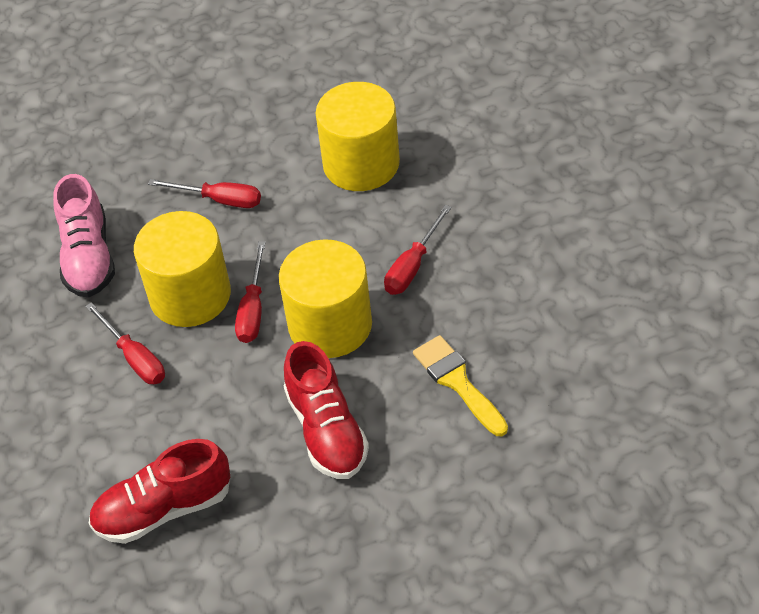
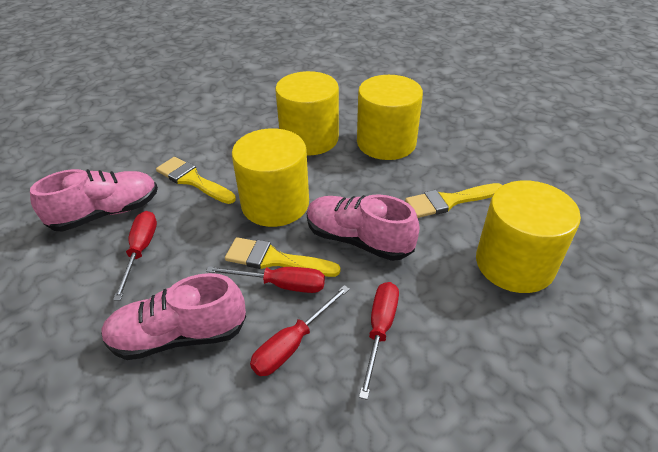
pink shoe: [53,174,115,297] = 1 -> [30,169,158,232] [101,273,246,360] [307,194,420,261] = 3
red shoe: [89,439,230,544] [284,341,369,479] = 2 -> none = 0
yellow brush: [413,335,508,436] = 1 -> [156,157,236,204] [225,237,341,277] [405,183,503,218] = 3
yellow cylinder: [134,211,231,327] [279,239,372,358] [316,82,400,191] = 3 -> [232,128,309,227] [275,71,339,156] [357,75,423,160] [476,180,581,293] = 4

